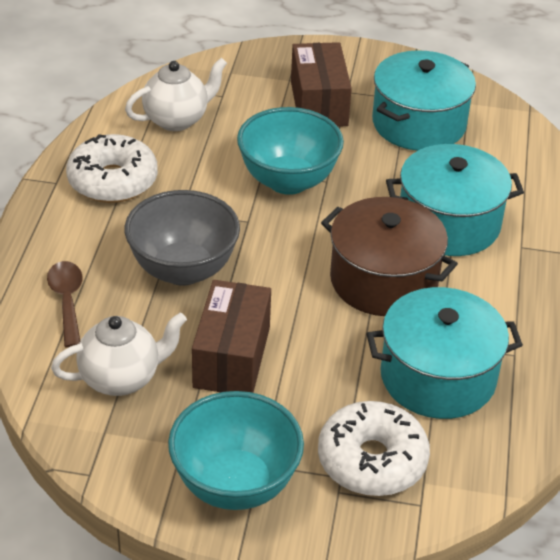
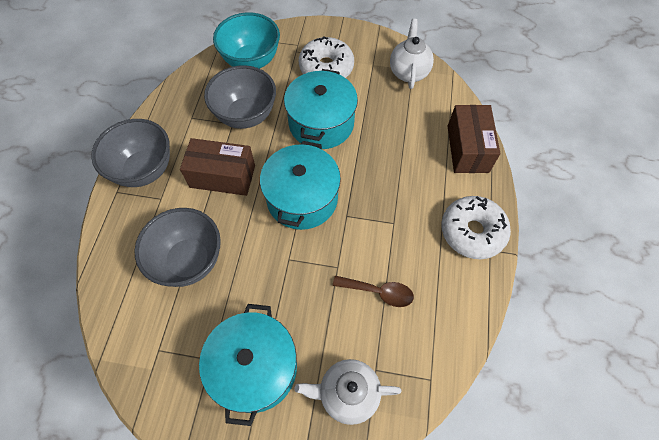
brown pot: [321,197,458,316] = 1 -> none = 0
grey bowl: [125,190,240,286] = 1 -> [91,119,170,187] [134,208,221,287] [204,65,276,129] = 3
turquoise bowl: [168,391,304,510] [237,107,344,195] = 2 -> [213,12,280,69] = 1

